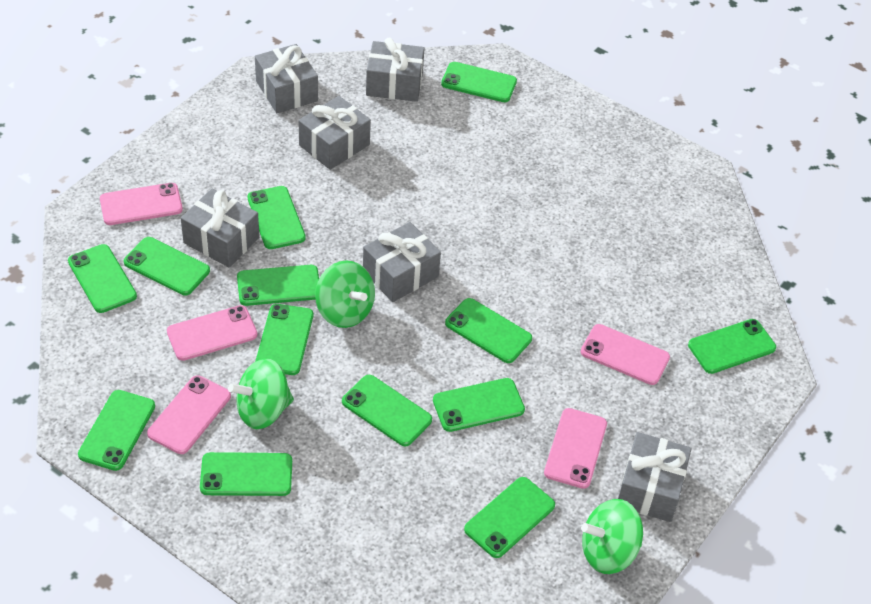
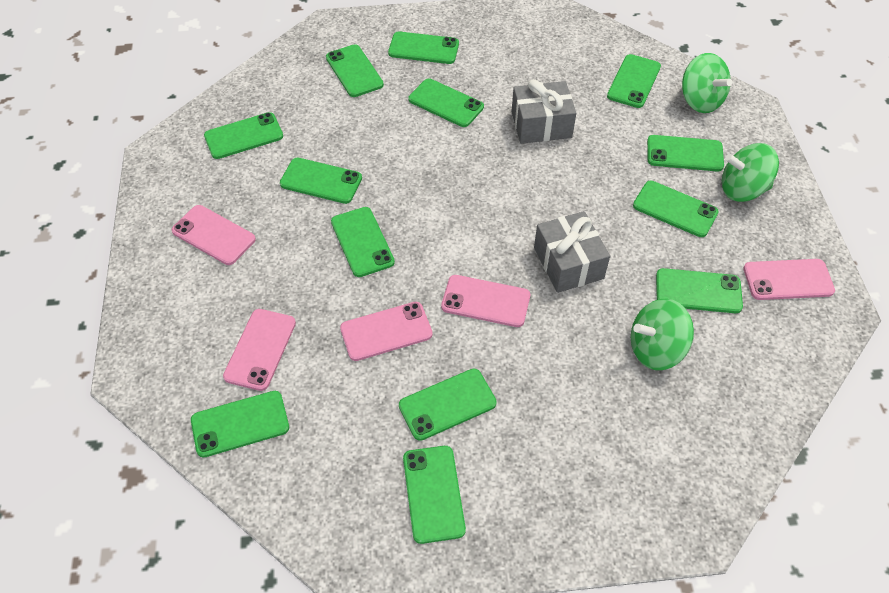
grey gift: [181,189,259,268] [255,44,318,113] [298,96,371,170] [363,222,441,302] [366,38,425,102] [618,432,692,522] = 6 -> [511,79,576,144] [534,211,610,293] = 2

